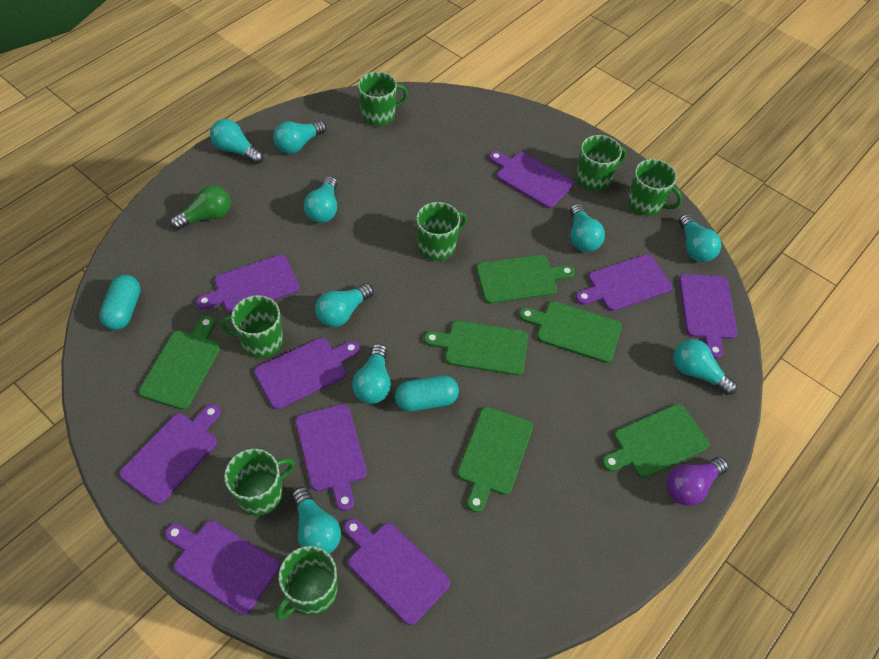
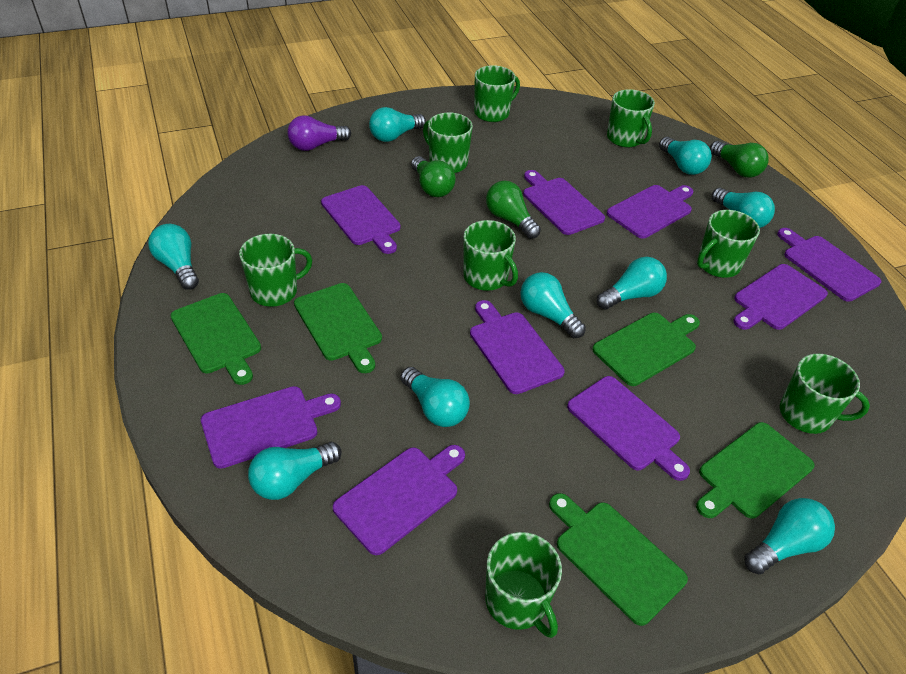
green cutting board: [139,316,221,410] [424,320,528,376] [457,407,533,513] [476,255,575,304] [519,301,622,363] [602,404,709,478] = 6 -> [171,293,261,385] [294,283,382,373] [549,493,688,626] [592,313,700,386] [696,422,814,519] = 5
green light bulb: [170,185,231,230] = 1 -> [411,156,456,197] [486,180,541,239] [710,141,769,177] = 3
green mug: [220,295,283,358] [224,449,295,516] [275,546,338,620] [358,72,408,126] [416,202,467,261] [576,135,626,191] [628,159,682,216] = 7 -> [239,234,312,307] [423,113,473,173] [463,220,518,291] [474,65,520,122] [485,532,562,638] [607,89,655,147] [697,210,760,278] [780,353,870,434] = 8
turquoise capsule: [99,275,141,330] [395,375,459,412] = 2 -> none = 0

